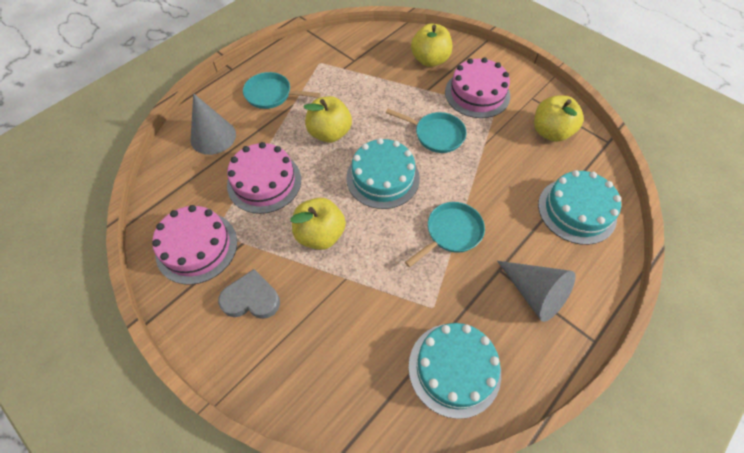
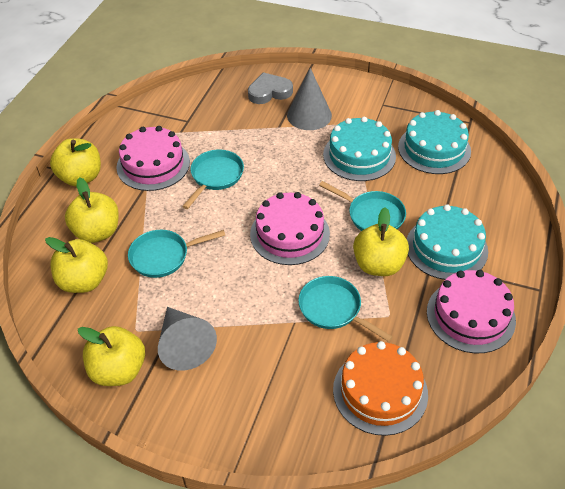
orange cake: none = 0 -> [333,341,428,436] = 1
turquoise pan: [243,72,321,109] [386,109,467,153] [405,202,485,267] = 3 -> [128,230,225,278] [182,150,244,209] [298,276,393,342] [319,181,406,231] = 4
yellow apple: [290,198,346,250] [303,96,352,143] [411,23,452,67] [534,96,584,142] = 4 -> [45,237,108,293] [50,138,101,186] [65,177,119,243] [78,326,145,386] [353,207,409,276] = 5

